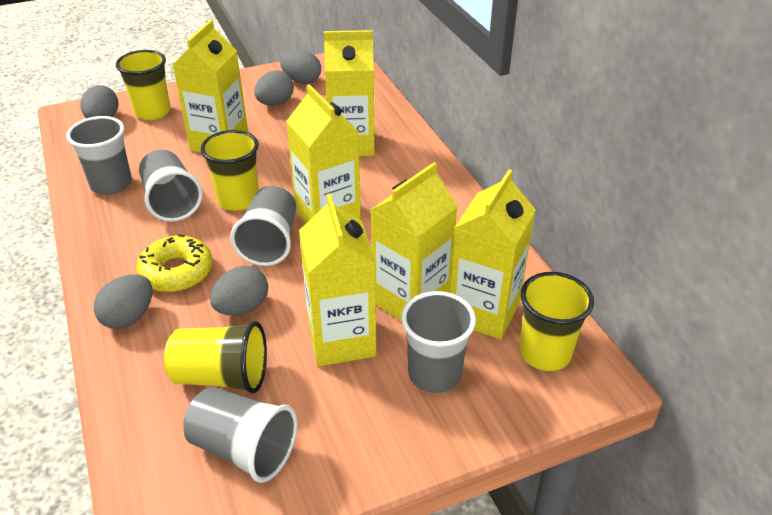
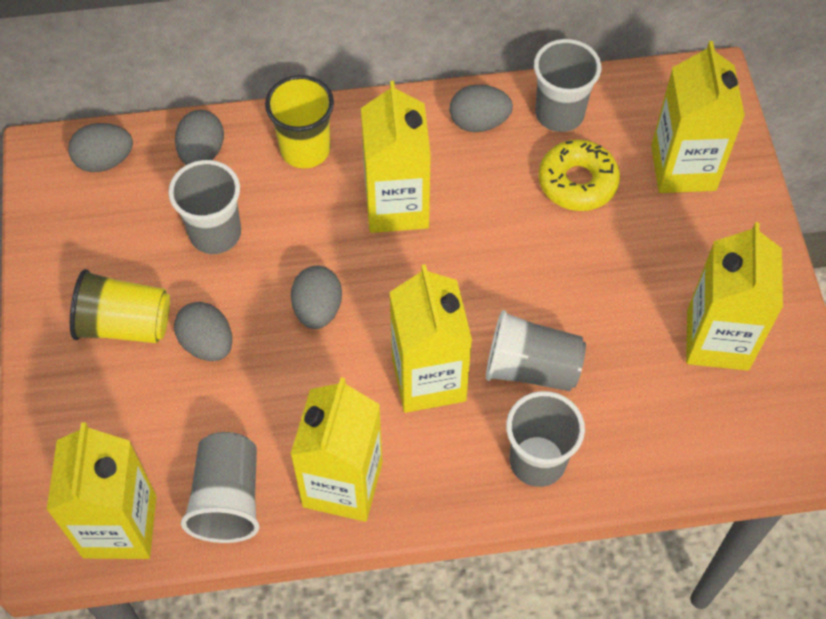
yellow cup: [116,50,171,120] [164,321,267,393] [201,130,259,211] [519,272,594,371] = 4 -> [70,269,170,343] [265,75,334,169] = 2

